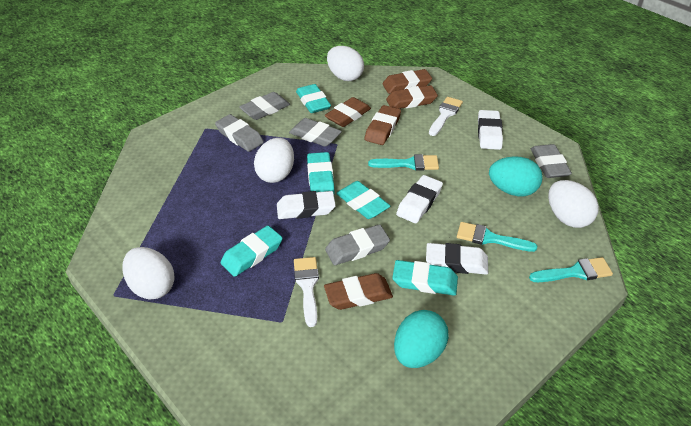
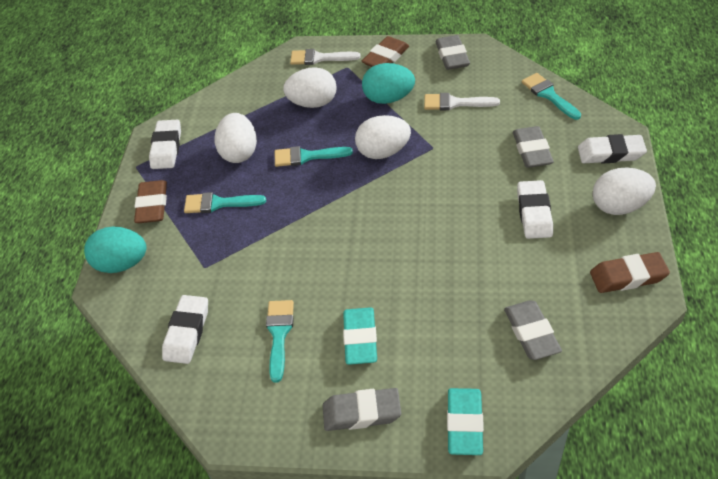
brown eraser: [324,273,393,310] [325,97,371,127] [364,105,401,145] [382,69,432,94] [386,85,438,109] = 5 -> [134,180,167,223] [362,36,409,67] [590,252,670,293] = 3
grey eraser: [215,114,264,152] [239,92,290,120] [289,118,342,147] [325,225,390,265] [531,144,572,178] = 5 -> [323,388,401,431] [435,35,470,70] [504,301,562,360] [513,126,554,168] = 4
turquoise brush: [368,154,439,171] [457,222,537,252] [529,257,613,282] = 3 -> [184,192,266,213] [266,300,294,383] [275,146,353,167] [522,73,581,120] = 4
turquoise eraser: [221,226,283,277] [296,84,331,113] [307,152,335,193] [336,181,390,219] [392,260,458,296] = 5 -> [343,307,377,365] [447,388,484,455] = 2

